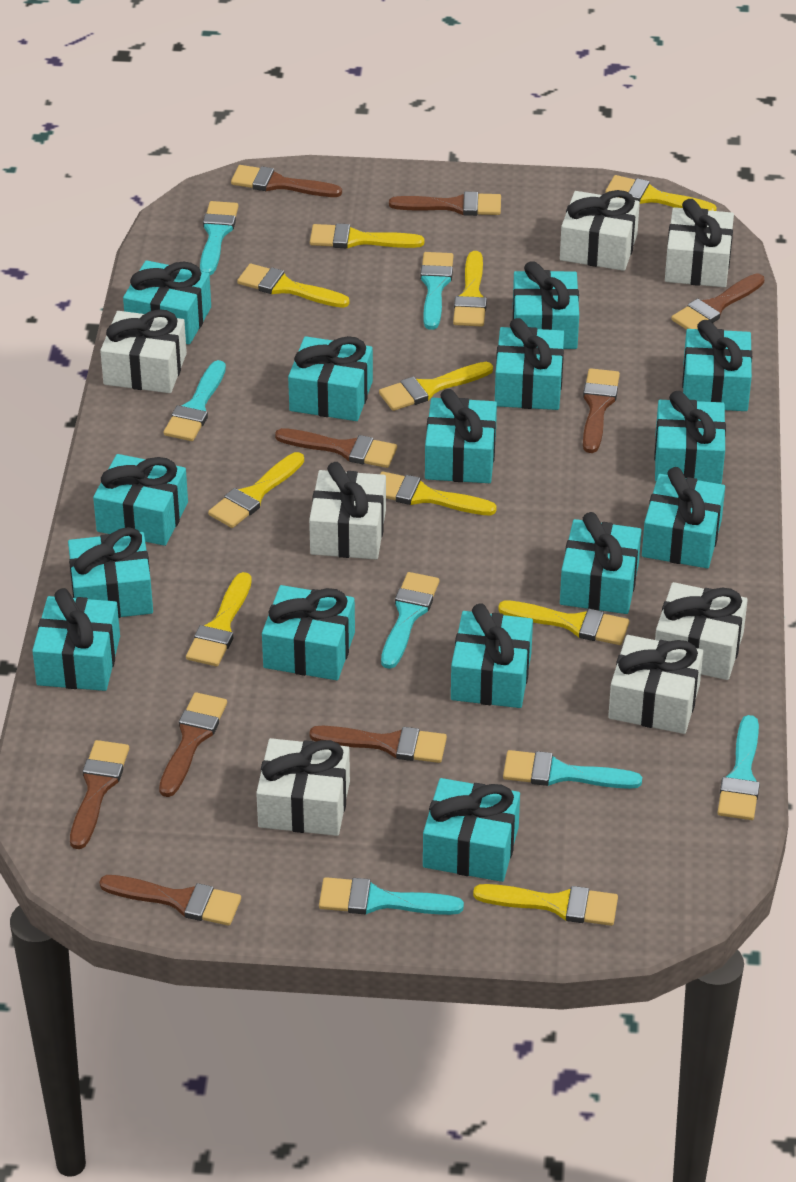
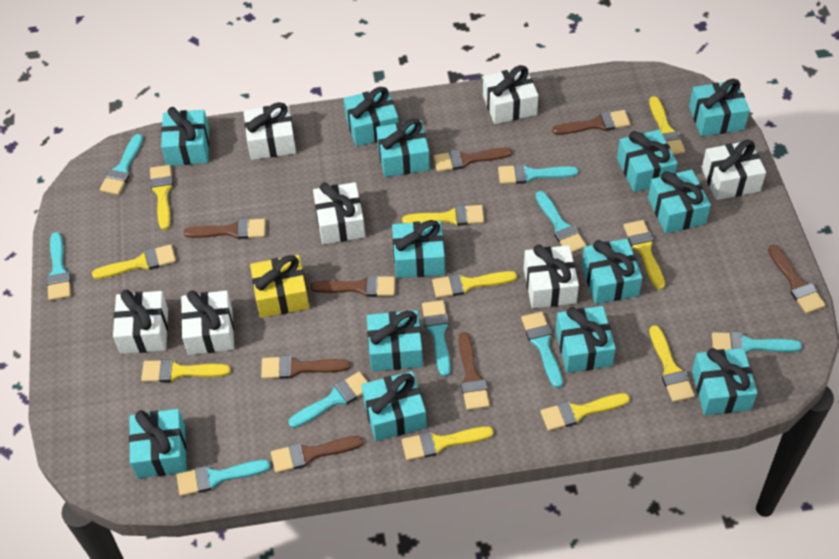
brown brush: [70,740,129,849] [99,875,241,926] [159,692,227,797] [231,165,342,197] [275,428,397,468] [310,726,447,763] [389,191,501,216] [583,368,620,453] [671,273,765,330] = 9 -> [184,218,265,239] [261,355,350,379] [271,436,363,473] [310,275,395,297] [433,148,512,172] [459,332,490,410] [552,110,630,135] [768,245,825,314] = 8
turquoise brush: [164,360,226,441] [200,201,239,275] [319,877,464,915] [381,572,439,669] [420,252,454,330] [503,750,642,789] [718,715,760,820] = 7 -> [46,232,71,301] [100,134,143,195] [176,460,271,496] [288,371,368,428] [422,300,450,376] [498,164,578,184] [521,311,563,388] [535,191,586,253] [712,332,802,353] = 9
turquoise gift: [32,588,120,691] [68,527,153,618] [93,454,188,546] [123,260,211,345] [262,585,355,680] [288,336,373,421] [423,778,520,882] [425,389,497,483] [451,603,533,708] [495,318,564,410] [513,261,579,349] [560,512,641,614] [642,467,725,568] [654,391,726,484] [682,320,752,411] = 15 -> [129,409,187,478] [161,107,209,166] [344,87,399,146] [361,371,427,441] [367,310,423,371] [376,119,430,177] [392,220,445,278] [555,306,616,373] [582,239,642,304] [617,130,677,192] [648,169,711,234] [689,79,750,136] [692,348,758,415] = 13
yellow gift: none = 0 -> [250,255,309,318] = 1

